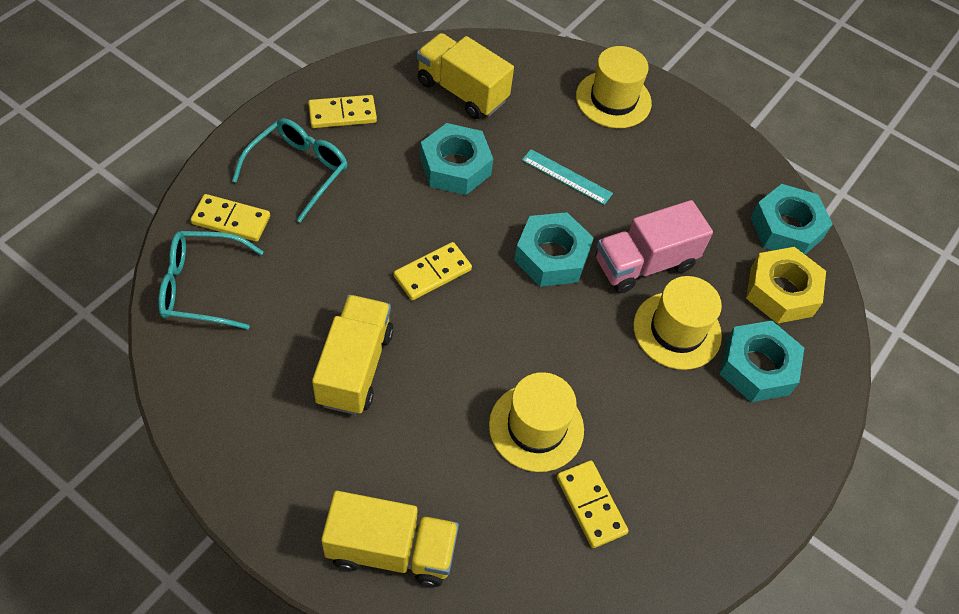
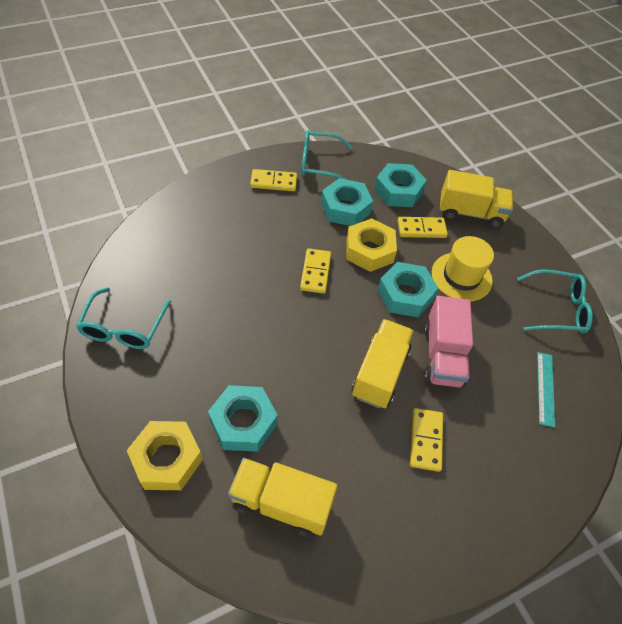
turquoise glasses: [158,231,264,330] [232,118,348,223] = 2 -> [76,287,171,349] [301,130,353,180] [517,270,593,334] = 3
yellow hat: [489,372,584,472] [576,46,652,128] [633,276,722,370] = 3 -> [432,236,494,301] = 1
yellow nut: [746,247,826,324] = 1 -> [127,421,203,490] [346,218,397,272] = 2

